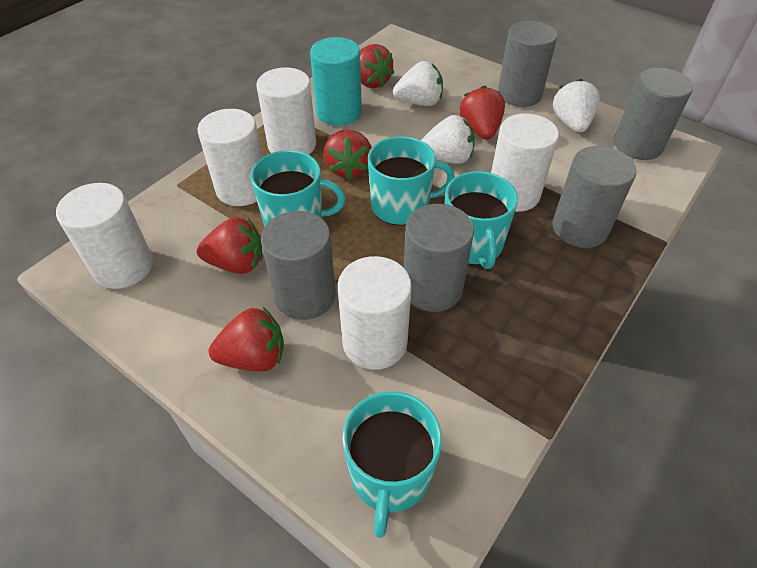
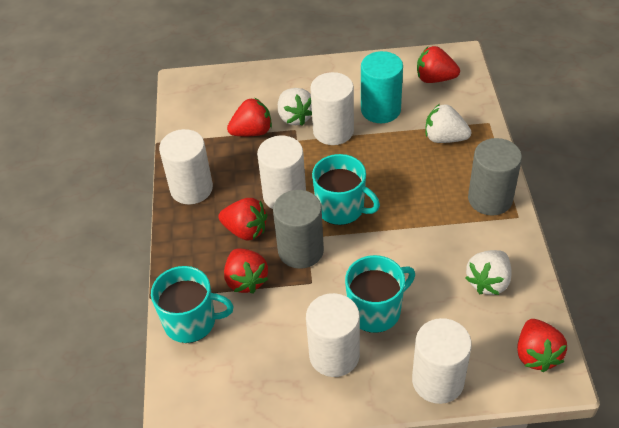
grey cylinder: [261,211,336,320] [404,204,474,312] [498,21,557,107] [552,146,637,248] [614,68,693,160] = 5 -> [273,190,324,269] [468,138,522,216] = 2
turquoise mug: [250,150,345,227] [342,391,442,538] [368,136,455,226] [445,171,518,269] = 4 -> [151,266,234,343] [312,154,380,225] [345,255,415,333] = 3

